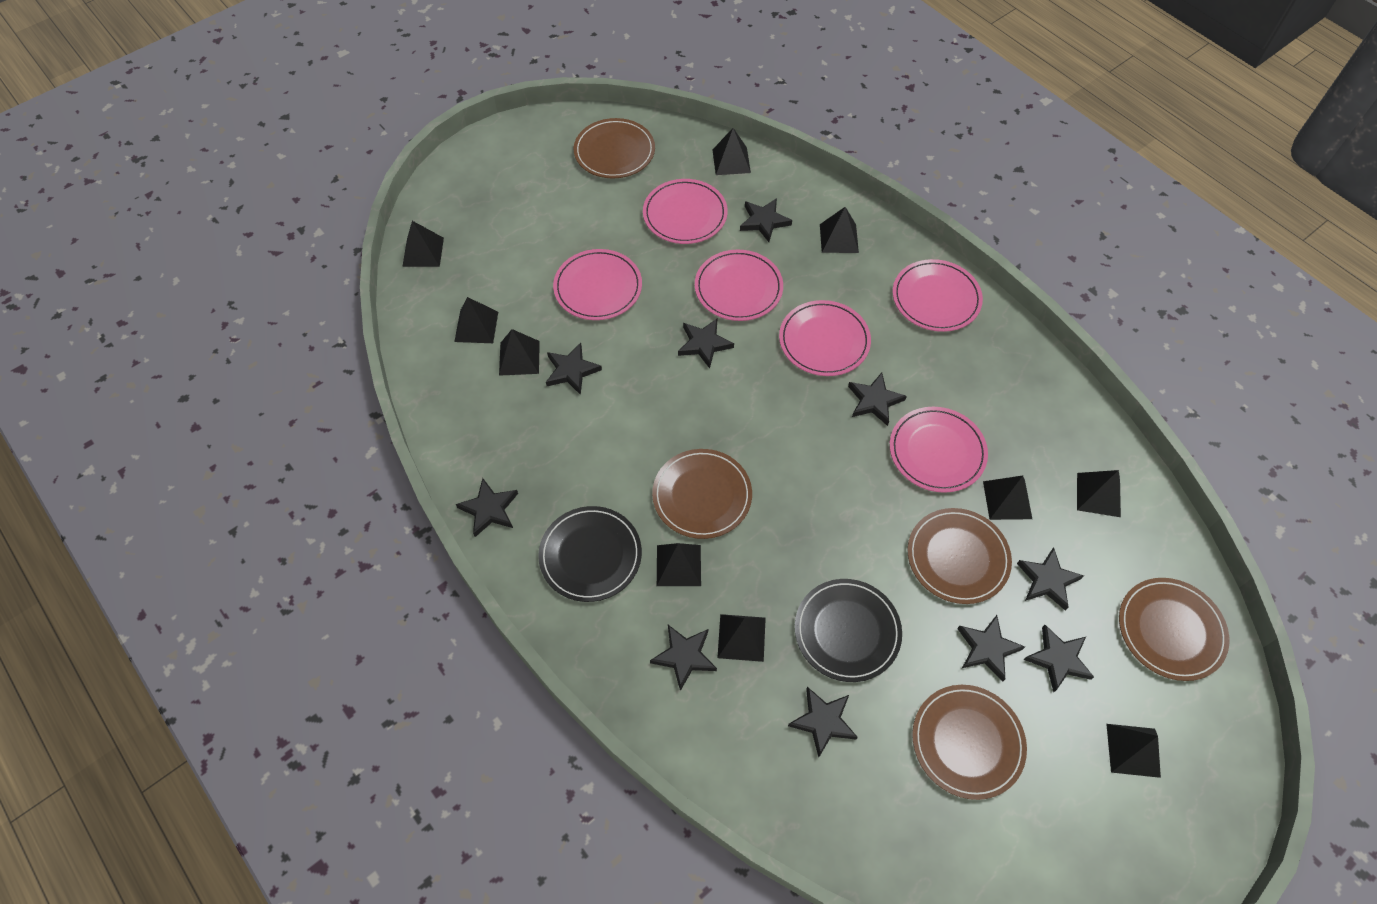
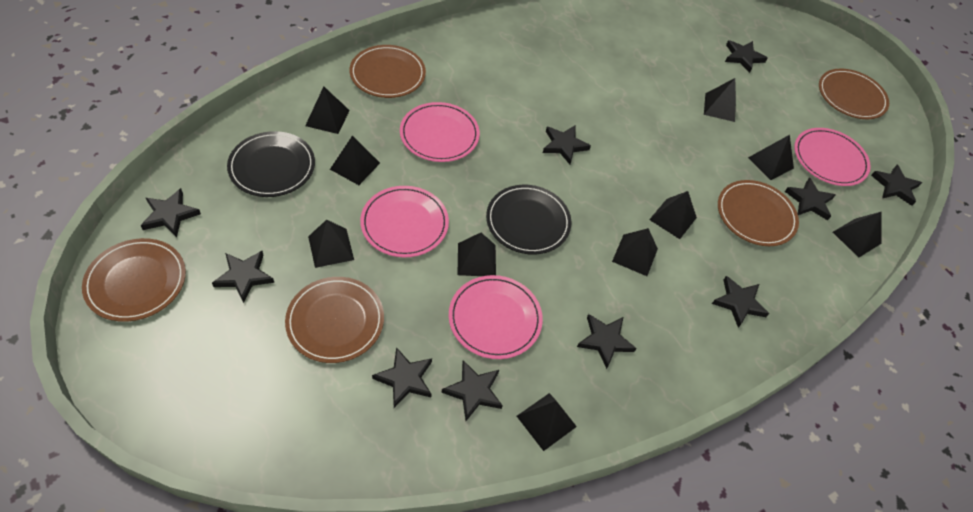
pink plate: [553,249,642,320] [643,179,728,244] [695,250,783,321] [779,300,871,376] [890,407,988,493] [893,259,983,332] = 6 -> [360,186,449,257] [400,102,480,162] [449,275,543,359] [794,128,871,186] = 4

